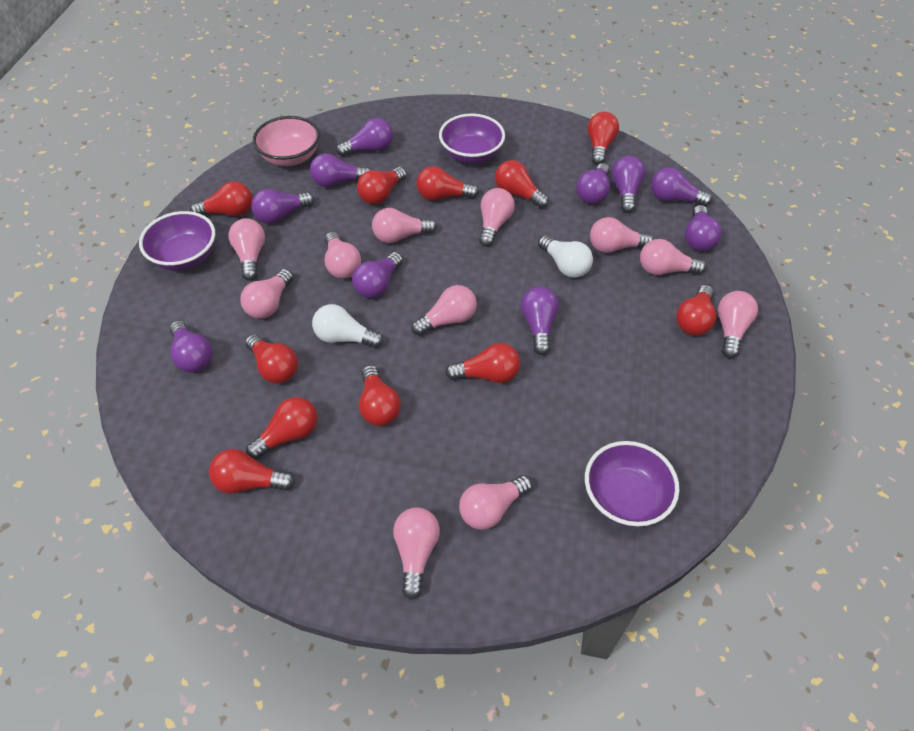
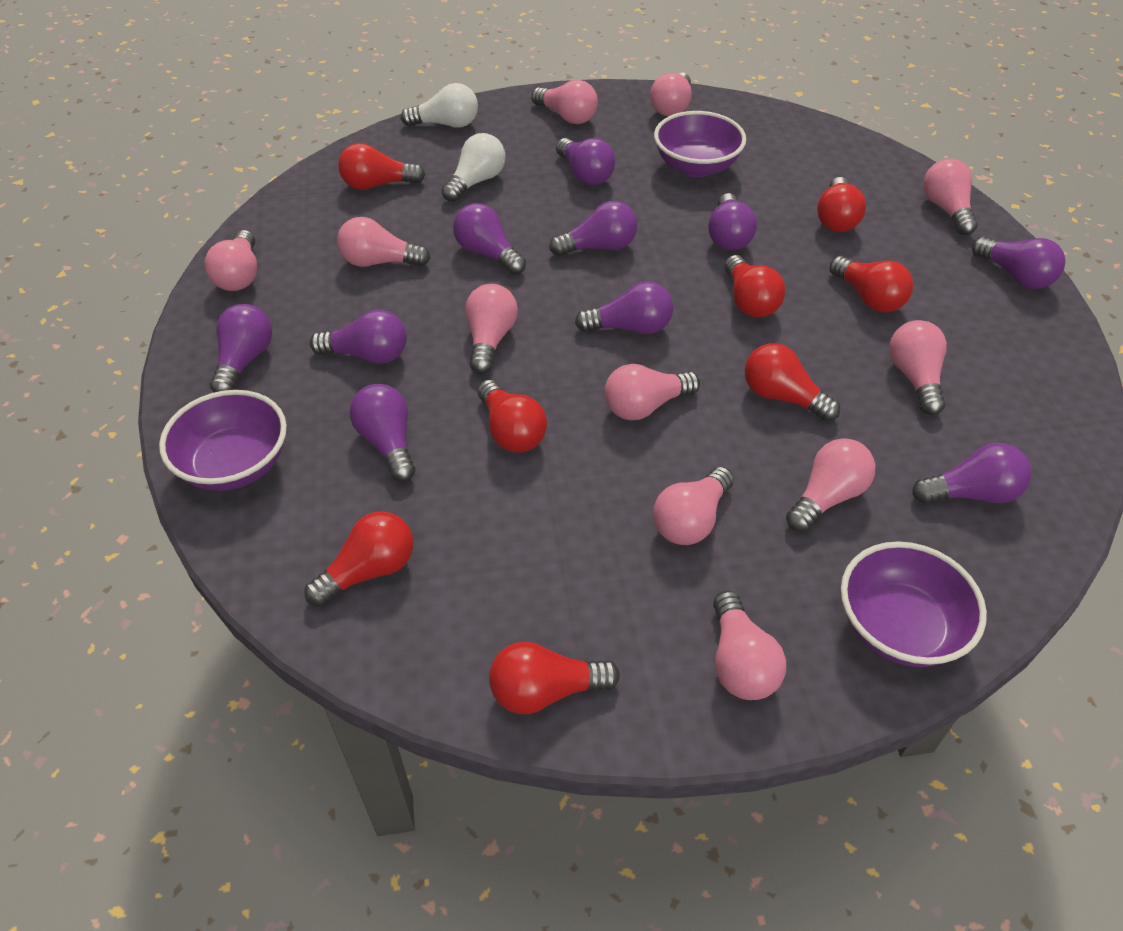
pink bowl: [253,116,320,166] = 1 -> none = 0
red light bulb: [190,182,253,216] [209,449,295,494] [245,334,298,384] [246,397,317,460] [357,167,406,205] [359,365,401,426] [417,166,479,201] [445,343,520,383] [495,160,549,208] [587,112,619,165] [676,285,716,336] = 11 -> [304,511,413,607] [338,143,425,190] [478,380,547,453] [489,642,620,714] [724,255,785,318] [745,343,840,422] [817,177,866,232] [829,256,913,312] = 8

